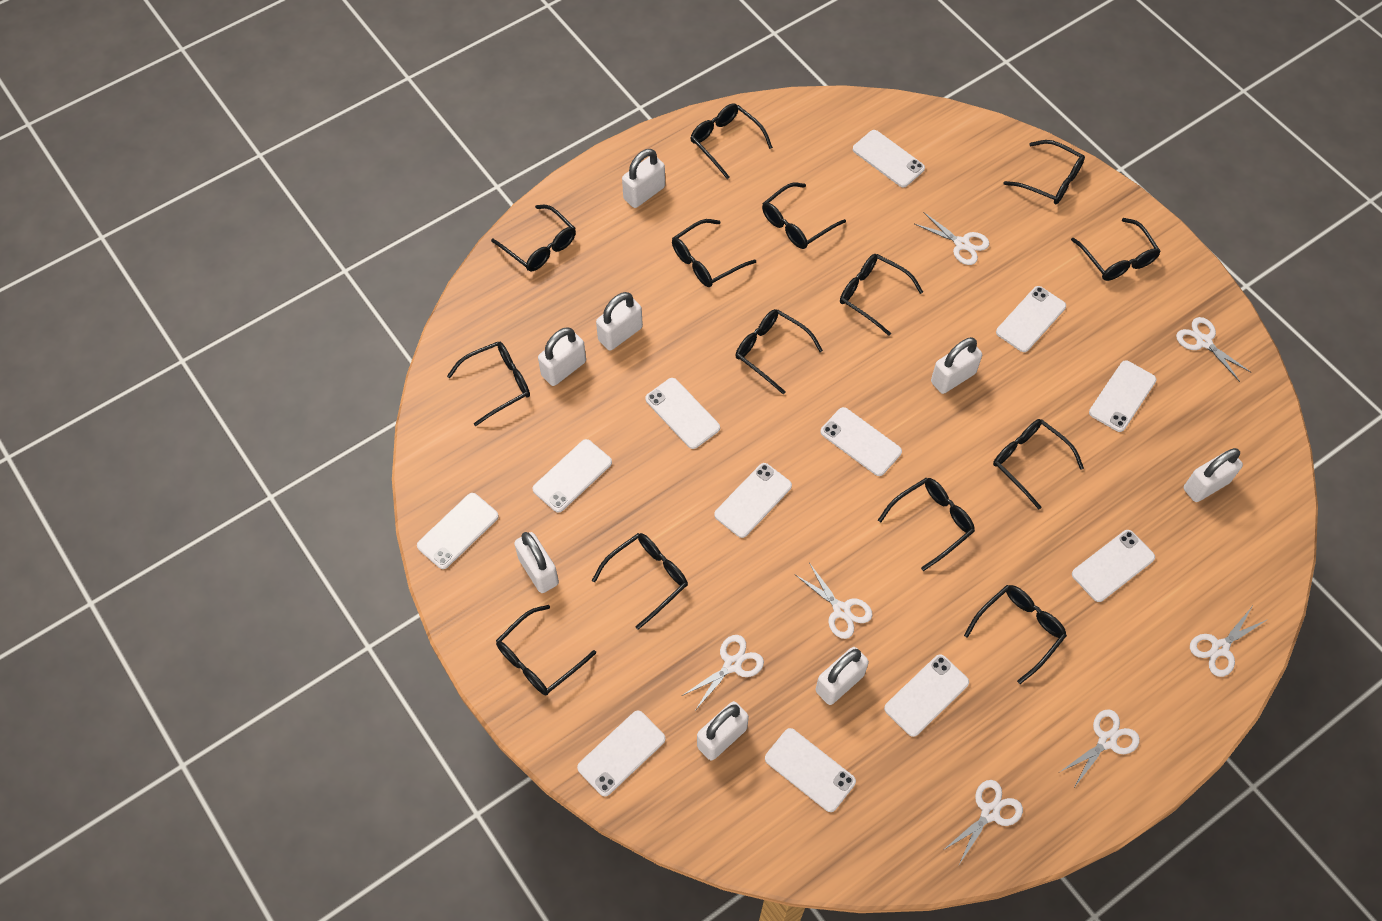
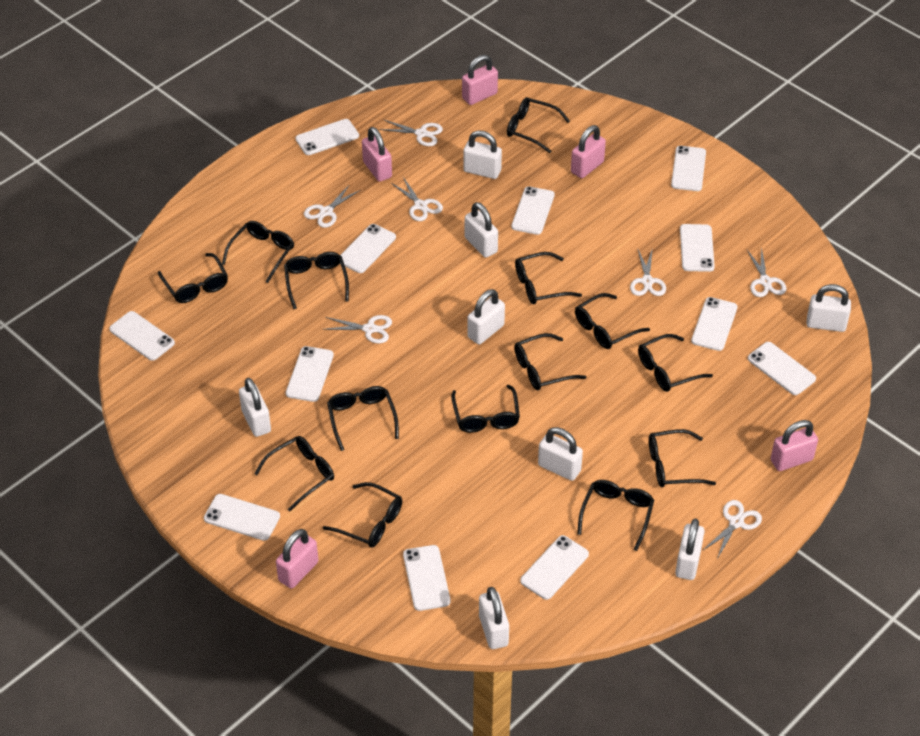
pink padlock: none = 0 -> [276,529,318,589] [362,127,392,182] [462,55,498,105] [571,125,606,178] [771,420,818,471] = 5

